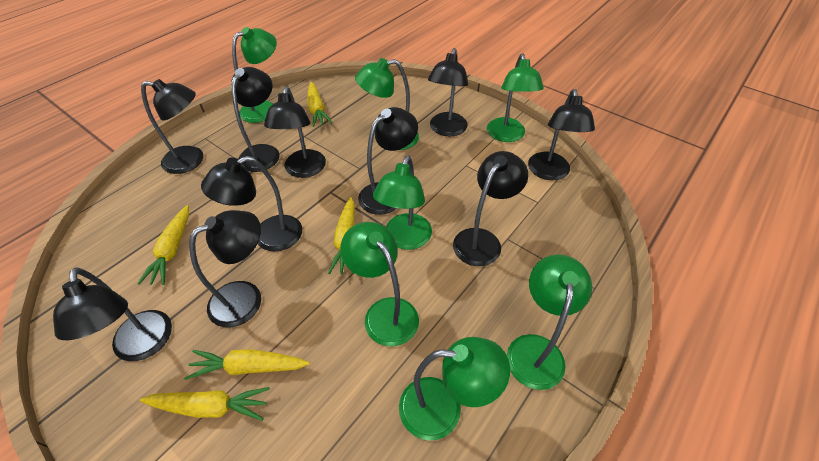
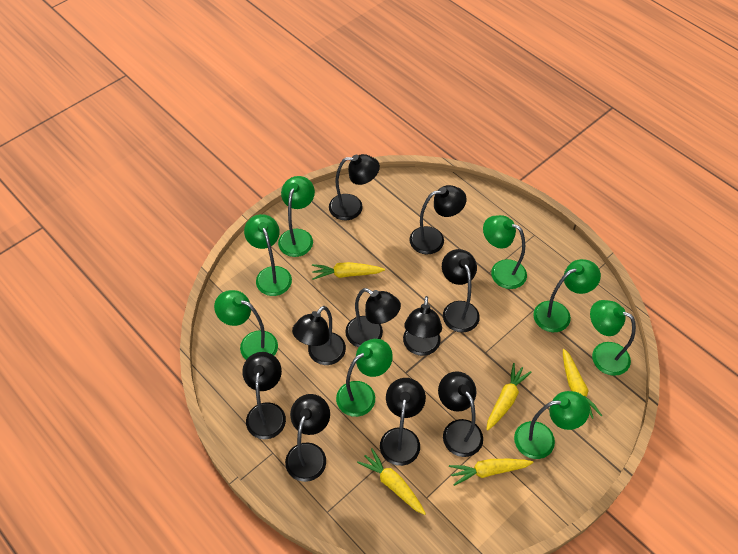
green lamp: [232,27,277,123] [340,222,419,346] [355,58,419,150] [373,156,432,250] [399,337,510,441] [487,53,544,142] [507,255,592,390] = 7 -> [214,290,278,360] [244,214,292,296] [278,176,315,257] [336,339,393,417] [483,215,527,289] [514,391,590,459] [533,259,601,332] [590,300,636,376] = 8

